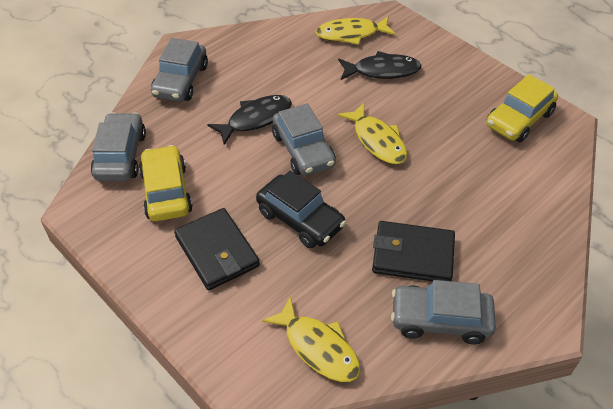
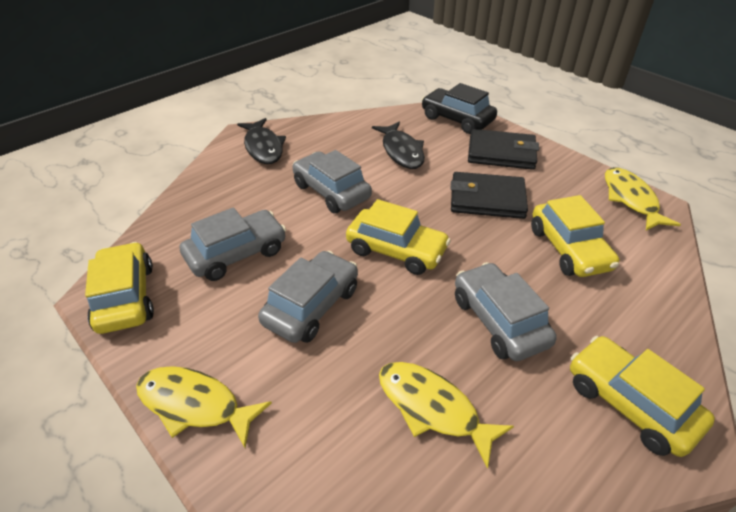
yellow car: [139,145,193,221] [486,74,558,142] = 2 -> [85,242,154,334] [346,199,451,275] [531,195,619,277] [570,336,715,457] = 4

